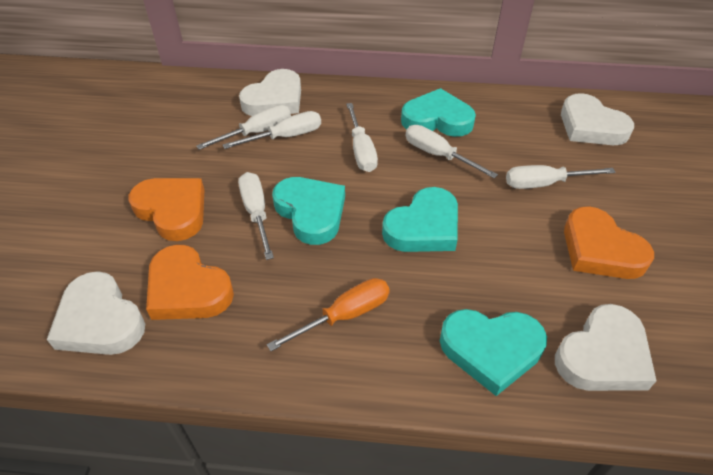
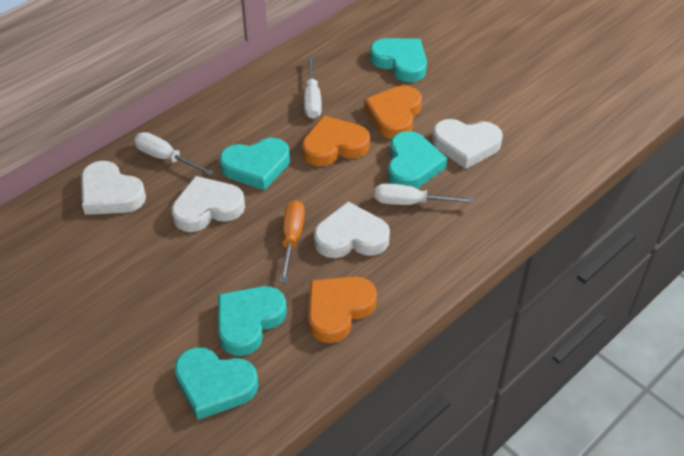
turquoise heart: [272,177,345,245] [382,187,458,252] [401,88,476,137] [440,309,547,396] = 4 -> [174,347,258,420] [218,286,287,356] [220,138,290,190] [370,38,427,82] [388,131,447,188] = 5
white screwdriver: [196,105,291,150] [223,111,321,149] [238,172,274,260] [346,103,378,172] [406,125,498,178] [506,165,615,189] = 6 -> [134,132,214,175] [304,57,322,119] [375,183,474,205] = 3

